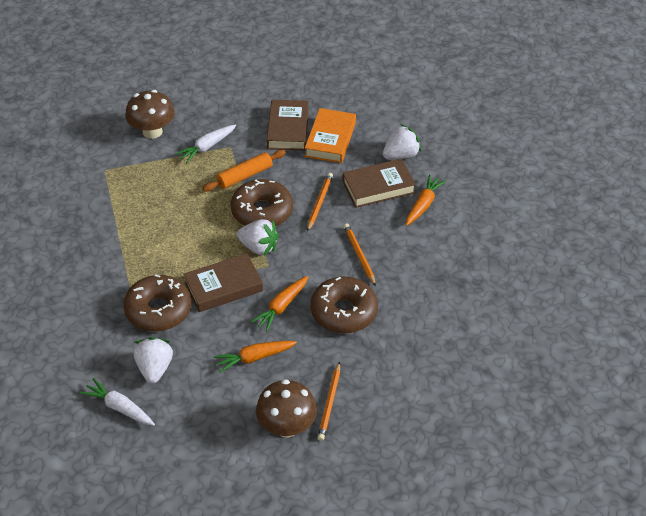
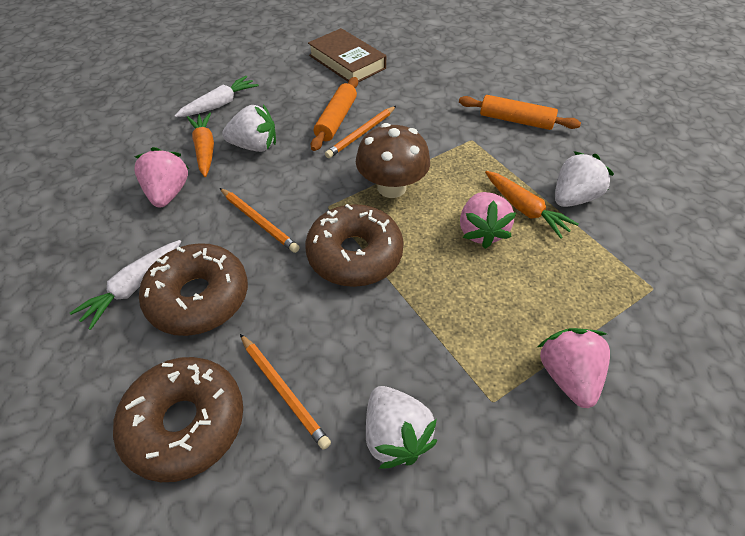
brown book: [184,253,263,312] [267,100,309,150] [342,159,416,208] = 3 -> [308,28,386,82] = 1
brown mushroom: [125,90,175,139] [256,379,317,438] = 2 -> [356,123,430,198] = 1
orange book: [305,108,356,163] = 1 -> none = 0
orange carrot: [214,341,297,373] [251,276,308,332] [406,175,446,226] = 3 -> [187,113,214,177] [485,171,578,239] = 2
orange rolling pin: [203,150,286,192] = 1 -> [311,77,358,151] [459,95,581,130] = 2
pink strawberry: none = 0 -> [134,147,189,207] [460,192,516,249] [538,328,610,408] = 3

